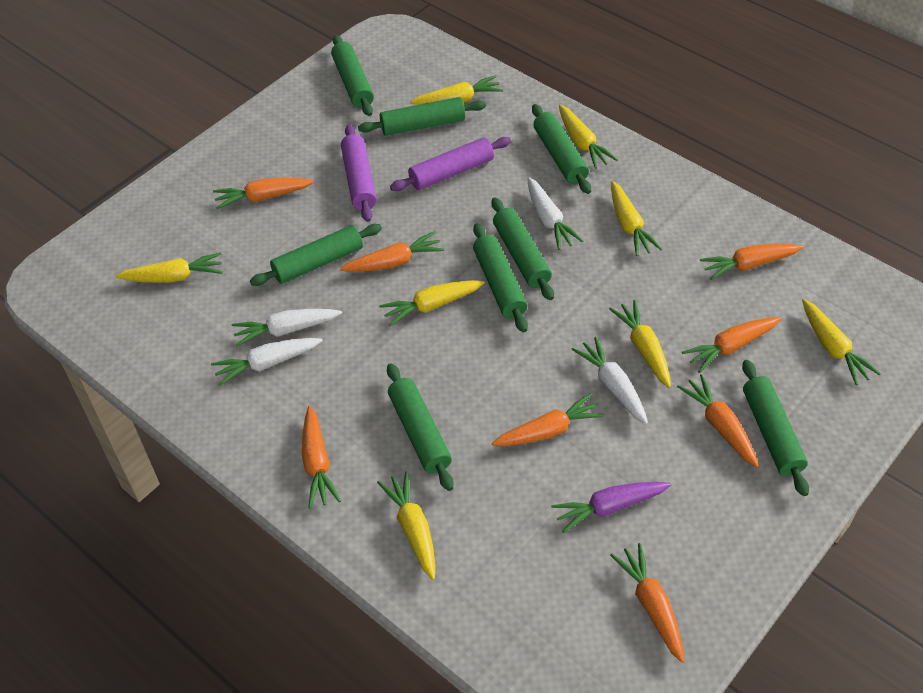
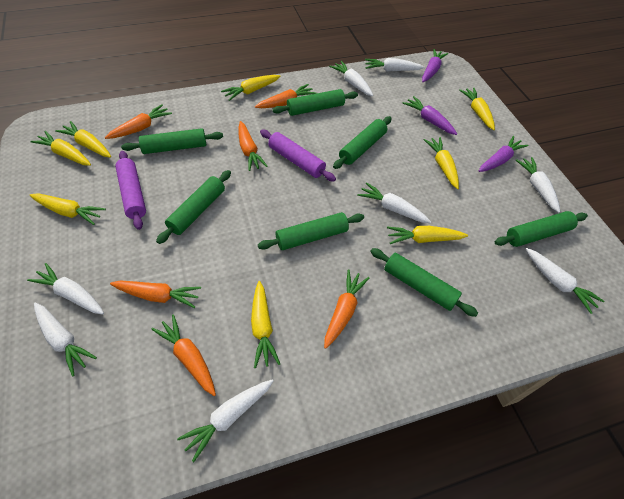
green rolling pin: [250,224,382,286] [331,35,374,116] [358,97,486,136] [387,363,454,491] [473,223,528,333] [492,197,554,300] [532,104,591,194] [742,360,809,496] = 8 -> [121,128,223,154] [156,170,231,244] [258,212,364,250] [272,89,358,116] [333,116,392,169] [370,248,478,317] [495,211,588,247] = 7
orange carrot: [213,178,314,209] [302,406,341,508] [340,231,444,272] [492,393,605,446] [610,543,684,663] [677,374,759,468] [682,317,781,373] [700,244,803,280] = 8 -> [105,104,172,139] [110,280,201,308] [151,314,216,396] [239,121,268,171] [255,84,316,108] [324,269,369,349] = 6
purple carrot: [551,482,671,533] = 1 -> [403,96,457,135] [422,49,448,82] [479,136,529,172] = 3
white carrot: [211,338,323,386] [232,309,342,346] [528,177,583,250] [571,337,648,425] = 4 -> [27,263,104,315] [34,302,97,376] [177,379,273,462] [329,61,373,96] [357,182,431,223] [365,58,425,71] [516,157,560,213] [526,248,604,314] = 8

